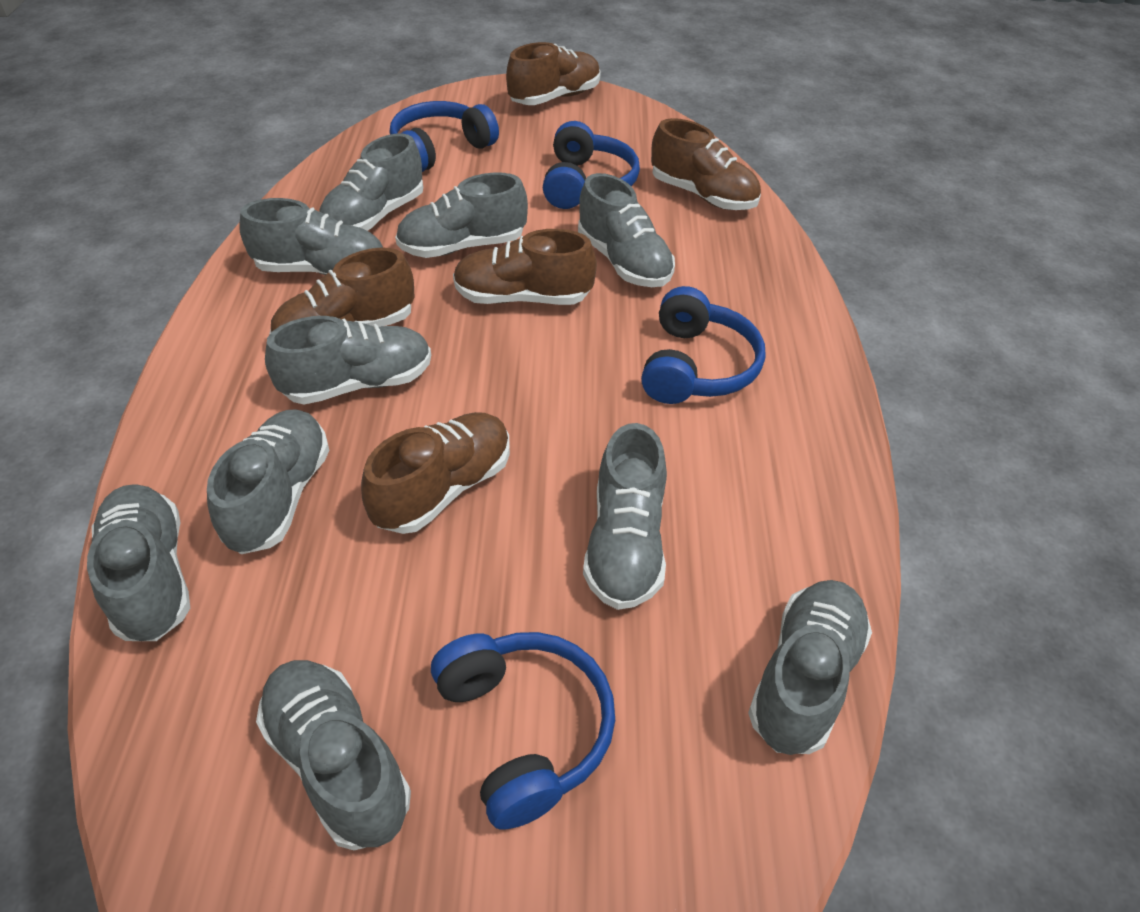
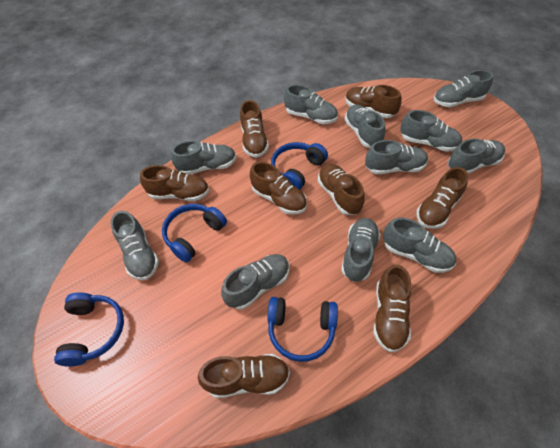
brown shoe: [270,247,415,333] [361,412,510,534] [453,229,597,305] [506,42,601,105] [651,118,761,210] = 5 -> [140,165,209,201] [198,354,290,398] [240,100,269,158] [250,162,307,215] [318,164,365,215] [345,85,402,118] [373,264,411,352] [416,167,469,229] = 8
grey shoe: [87,484,190,641] [207,410,330,554] [239,198,383,275] [256,660,411,850] [265,316,431,404] [320,134,423,231] [395,173,528,258] [578,173,675,287] [583,423,667,610] [748,580,872,755] = 10 -> [111,211,159,280] [171,141,236,175] [221,254,290,310] [284,84,338,124] [341,218,380,282] [345,105,385,148] [365,140,428,174] [383,218,456,273] [400,110,462,152] [434,70,493,107] [448,139,505,174] = 11

